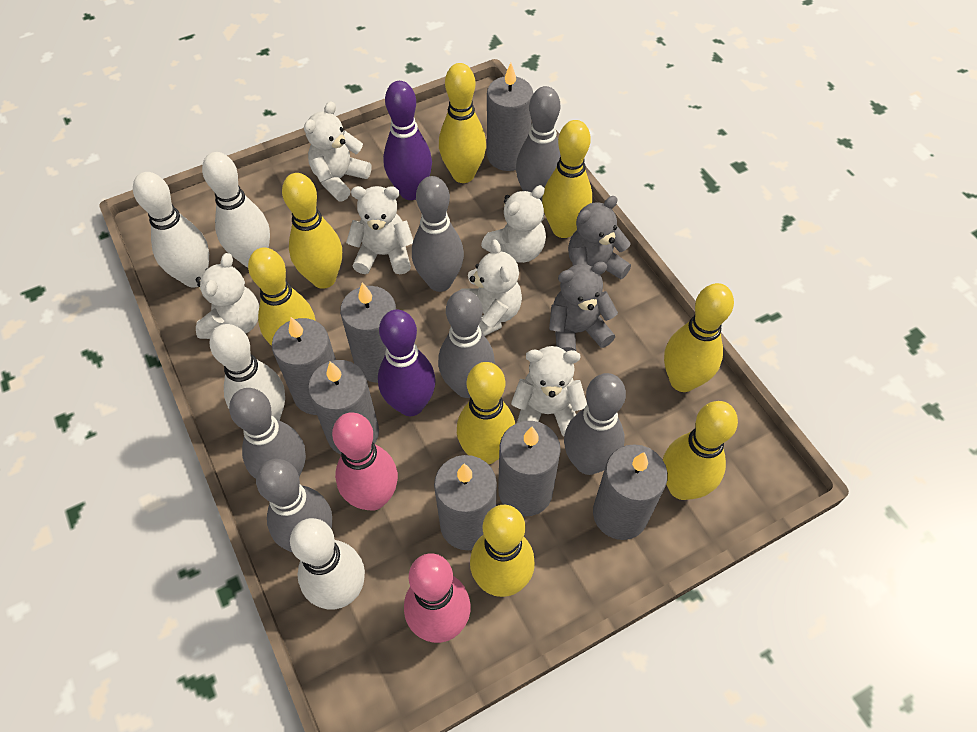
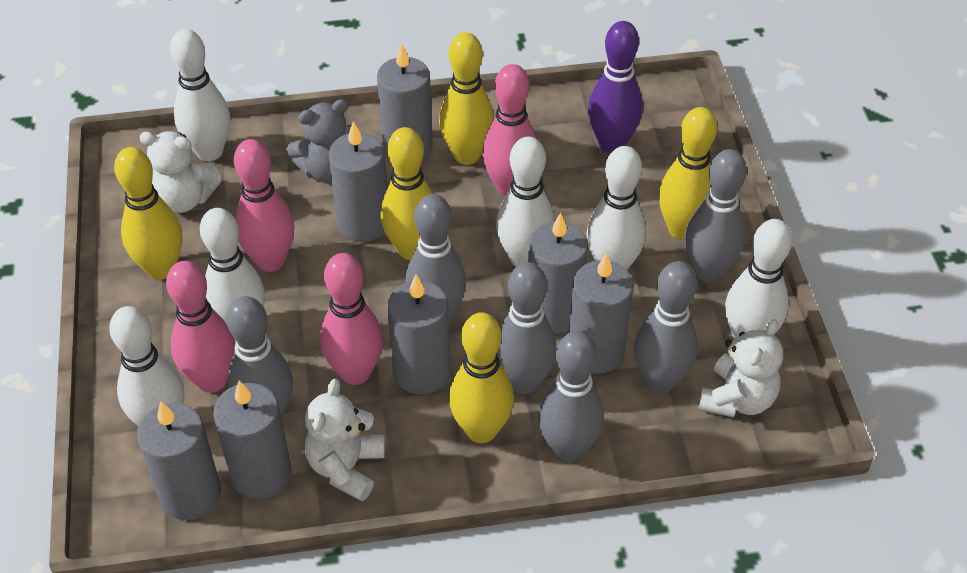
grey teddy bear: [549,262,618,352] [568,196,631,279] = 2 -> [286,99,351,183] = 1
pink bowling pin: [332,412,398,511] [404,553,471,643] = 2 -> [166,261,235,393] [234,139,294,272] [320,253,383,385] [483,64,536,196] = 4
purple bowling pin: [378,309,436,416] [383,81,432,200] = 2 -> [588,21,643,153] = 1
white bowling pin: [133,172,209,288] [202,152,270,268] [210,324,285,421] [290,518,365,610] = 4 -> [109,306,184,426] [170,29,230,161] [200,208,265,339] [496,137,555,267] [586,146,646,270] [725,219,793,340] = 6
white teddy bear: [196,253,259,339] [304,101,371,201] [346,186,414,274] [461,239,522,336] [481,185,546,263] [511,346,587,436] = 6 -> [140,131,222,213] [305,379,385,501] [698,319,783,417] = 3
yellow bowling pin: [248,247,316,346] [282,173,342,289] [439,63,486,183] [457,362,515,464] [470,505,535,597] [542,120,592,238] [663,401,738,500] [664,283,734,392] = 8 -> [114,147,182,280] [380,127,433,260] [439,32,494,165] [449,312,514,443] [659,107,717,240] = 5

